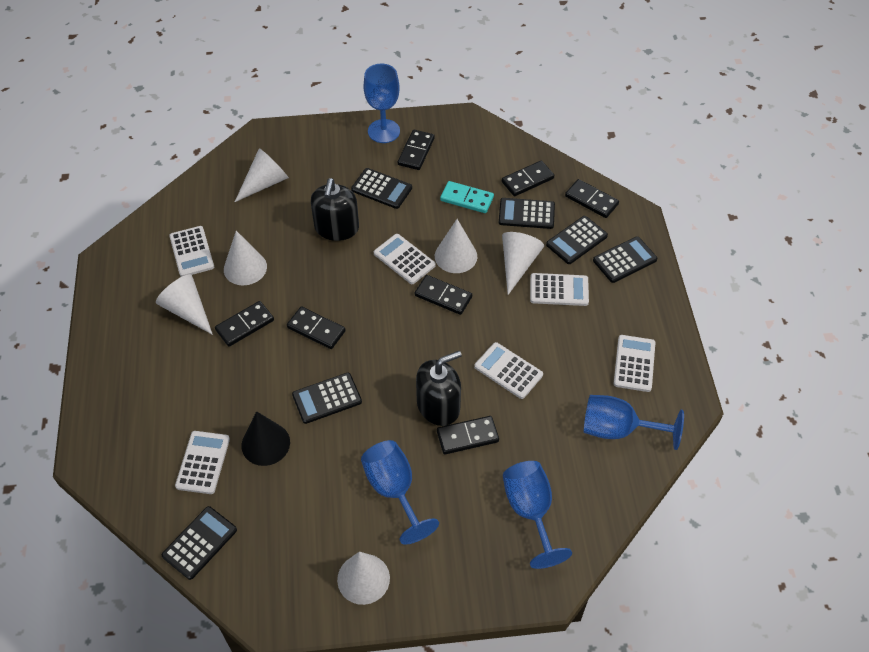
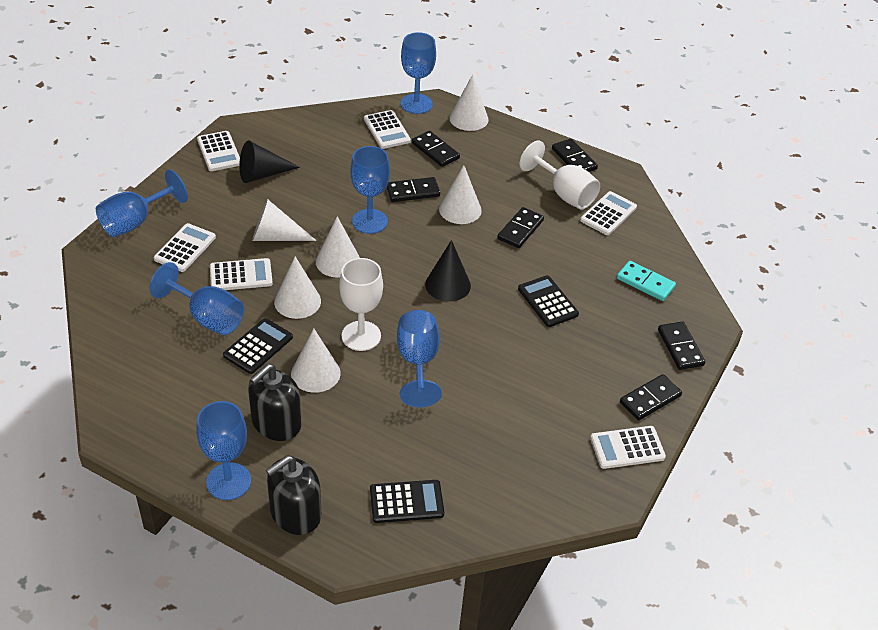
black calculator: [162,506,237,580] [292,373,362,424] [351,168,412,209] [499,198,555,229] [546,216,608,264] [593,236,658,283] = 6 -> [223,318,293,374] [370,480,444,523] [518,275,579,327] = 3
black cone: [241,411,290,466] = 1 -> [239,141,300,183] [425,240,471,302] = 2
black domino: [215,301,274,347] [287,306,346,349] [398,130,435,170] [415,275,472,315] [437,416,499,454] [502,161,554,196] [565,179,619,218] = 7 -> [387,177,440,202] [412,131,460,167] [497,207,544,248] [552,139,598,172] [620,374,682,420] [658,321,705,370] = 6
blue goblet: [361,440,439,545] [363,64,400,143] [503,461,572,569] [584,395,684,450] = 4 -> [96,169,188,237] [150,262,244,335] [196,401,251,500] [350,146,390,234] [397,310,442,407] [401,32,436,114] = 6
white goblet: none = 0 -> [339,258,383,351] [520,141,600,209] = 2

